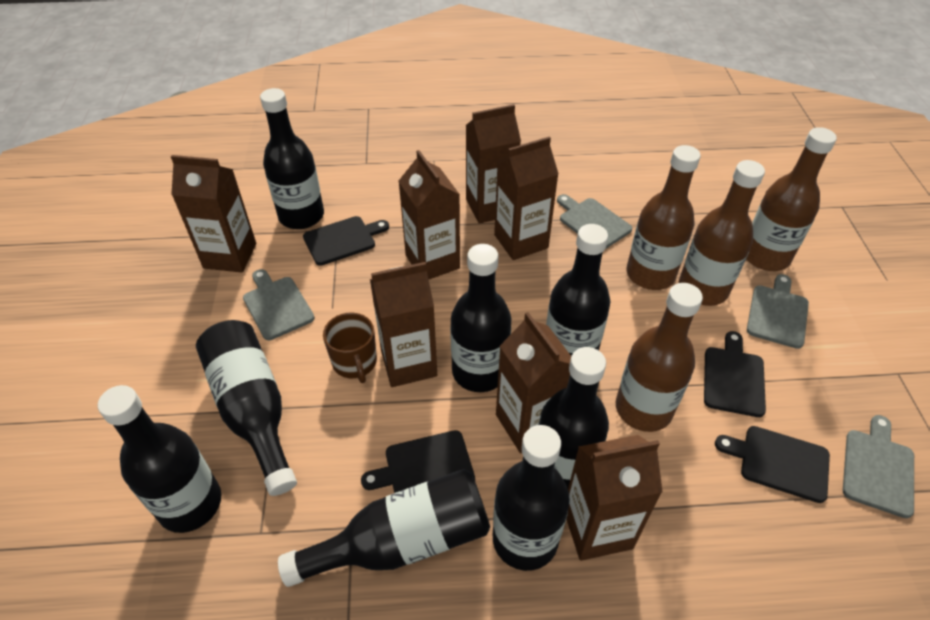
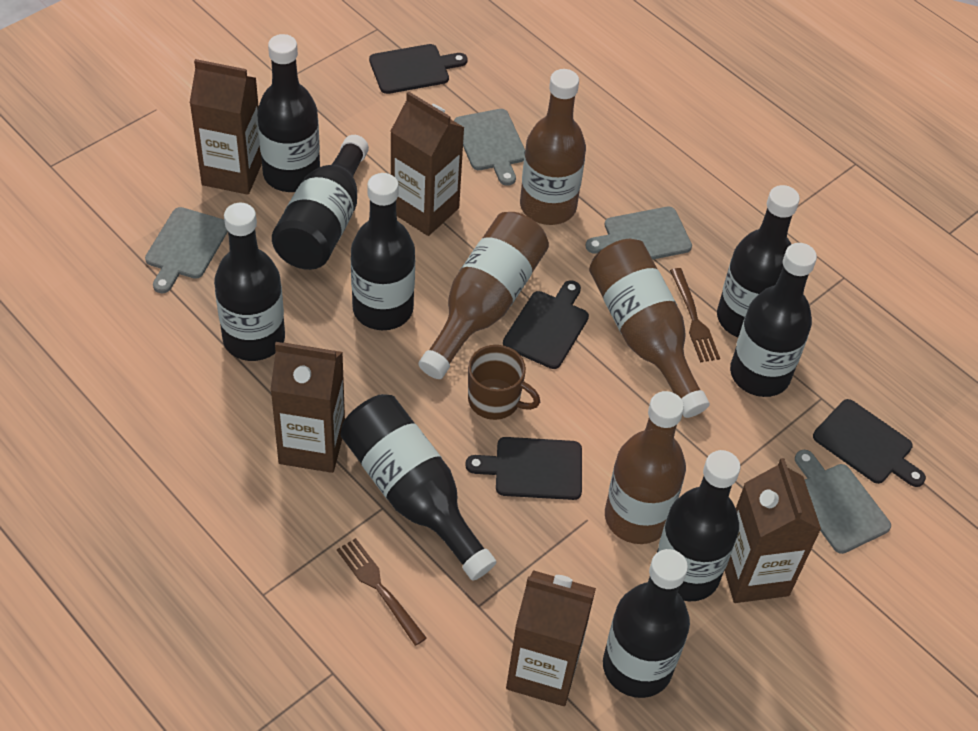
black bottle: [98,385,221,533] [196,320,297,496] [260,88,324,229] [278,469,490,587] [450,244,512,392] [493,425,570,571] [539,347,609,489] [546,224,610,356] = 8 -> [214,203,285,361] [257,34,320,192] [272,135,369,270] [340,394,496,581] [351,173,415,330] [603,549,690,698] [657,450,741,601] [717,185,800,337] [730,243,817,397] = 9
brown carton: [171,155,256,273] [370,262,437,387] [399,150,460,280] [466,104,521,224] [494,137,558,260] [496,312,571,453] [566,435,663,561] = 7 -> [190,59,262,195] [271,342,345,473] [390,91,465,236] [506,570,596,706] [724,458,821,603] = 5
brown fork: none = 0 -> [337,538,427,646] [670,268,720,362] = 2

